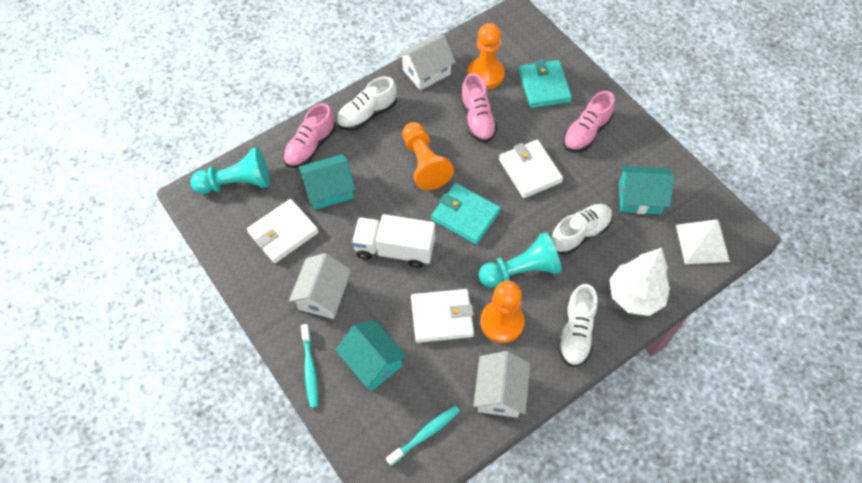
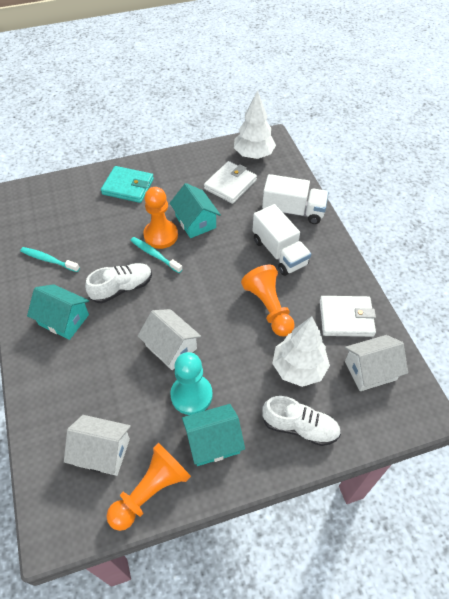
pink shoe: [283,103,336,168] [460,73,497,143] [563,91,615,152] = 3 -> none = 0
turquoise pawn: [191,147,270,194] [479,232,562,288] = 2 -> [170,352,213,415] = 1
turquoise wallet: [431,183,501,245] [519,60,572,108] = 2 -> [101,166,154,203] = 1
white pyramid: [676,219,730,264] = 1 -> none = 0
white shoe: [336,76,397,131] [551,204,613,255] [558,284,598,367] = 3 -> [85,263,152,303] [262,396,341,446] = 2
white tree: [609,248,670,316] = 1 -> [234,90,276,159] [272,316,330,387] = 2
white truck: [352,214,435,268] = 1 -> [253,204,311,276] [262,174,329,224] = 2
white wallet: [247,199,319,263] [411,289,474,343] [499,140,563,198] = 3 -> [204,161,257,204] [320,296,376,337] = 2

